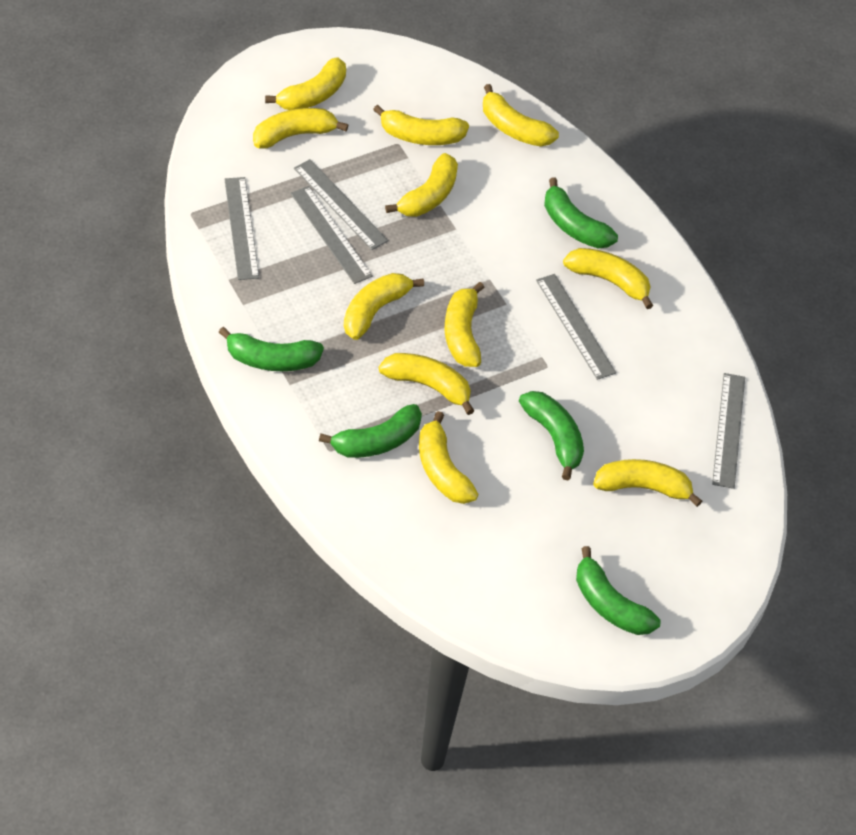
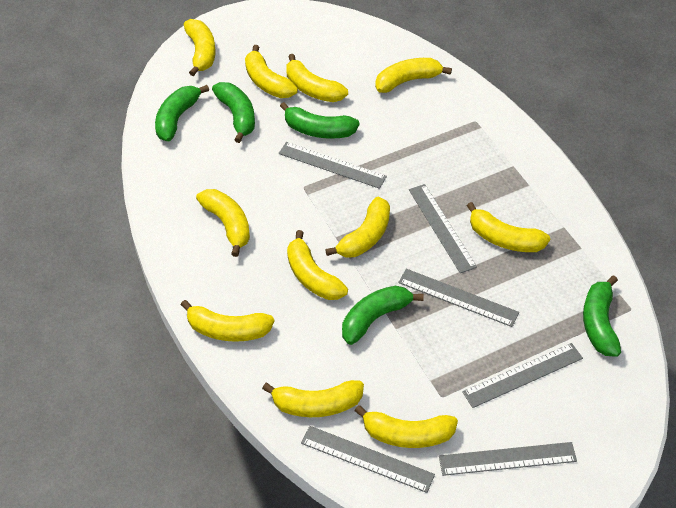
grey ruler: [224,177,259,280] [291,186,373,284] [294,159,388,250] [536,274,616,380] [712,373,745,489] = 5 -> [279,142,387,189] [301,426,435,493] [398,269,519,327] [409,184,477,273] [439,442,577,476] [462,343,583,408] = 6

